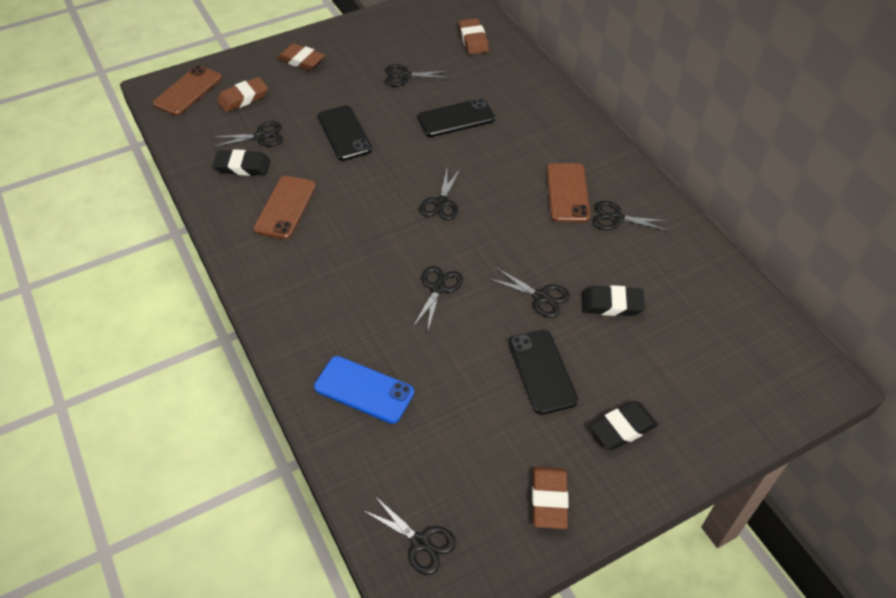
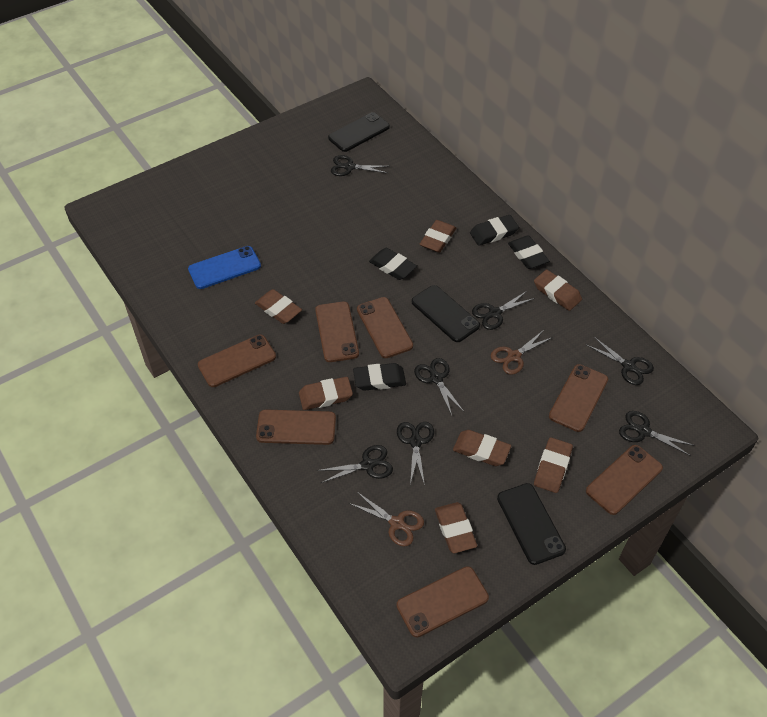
black eraser: [213,149,271,176] [582,285,645,316] [589,401,658,450] = 3 -> [353,363,406,391] [369,248,417,280] [470,215,519,246] [508,235,549,269] = 4
brown eraser: [217,77,268,112] [277,43,325,71] [459,18,489,55] [532,466,569,529] = 4 -> [255,289,302,324] [299,377,353,410] [420,220,456,253] [435,502,477,553] [453,430,511,466] [534,269,582,311] [534,437,573,493] = 7
brown phone: [153,65,222,116] [254,176,316,239] [547,163,590,222] = 3 -> [198,334,276,387] [256,410,336,445] [315,301,359,362] [357,297,413,358] [396,566,489,638] [549,364,608,432] [586,445,663,515] = 7
brown scissors: none = 0 -> [349,492,424,546] [491,330,553,375] = 2

